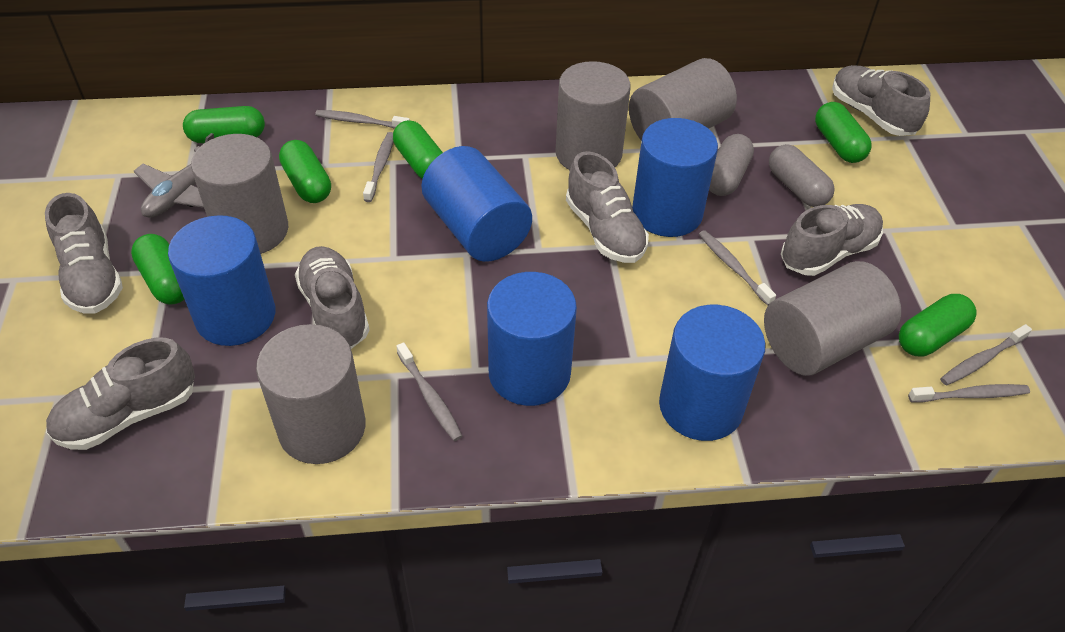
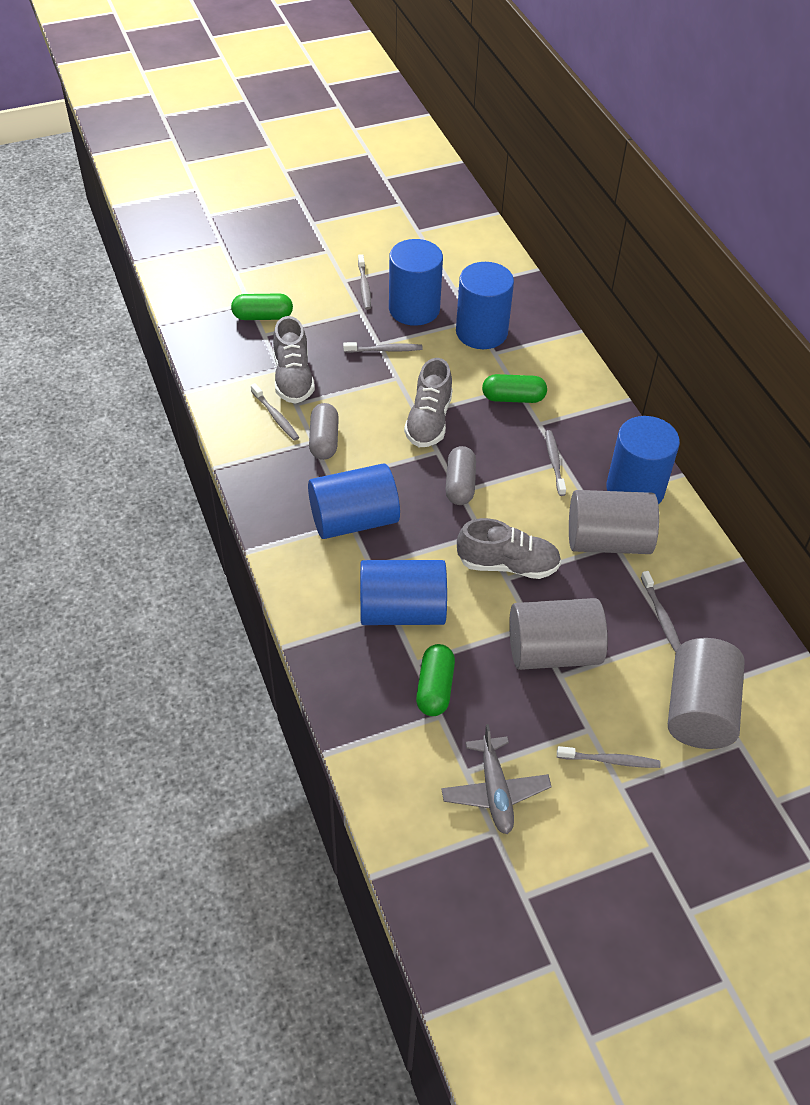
green capsule: [131,234,184,305] [183,106,265,143] [279,140,331,203] [393,120,443,179] [815,102,872,163] [899,294,977,356] = 6 -> [231,293,293,320] [416,644,455,716] [482,374,547,403] = 3
grey cylinder: [191,134,288,254] [256,324,366,464] [555,61,631,170] [629,58,737,141] [764,261,901,376] = 5 -> [509,598,608,670] [569,490,659,554] [668,638,745,749] = 3
grey shoe: [45,193,123,314] [46,338,195,450] [295,246,370,349] [566,151,649,263] [781,204,883,276] [832,65,931,136] = 6 -> [273,316,315,404] [404,358,453,447] [457,518,561,579] = 3

